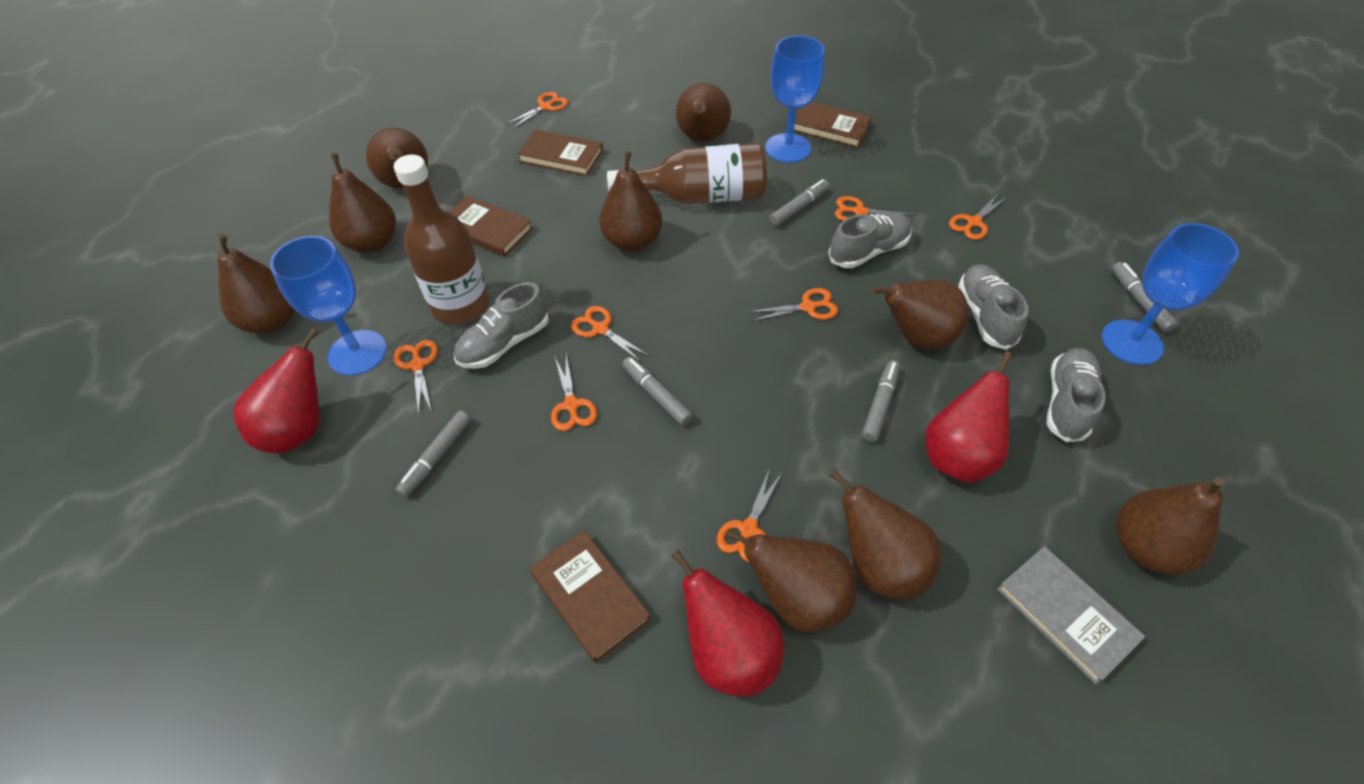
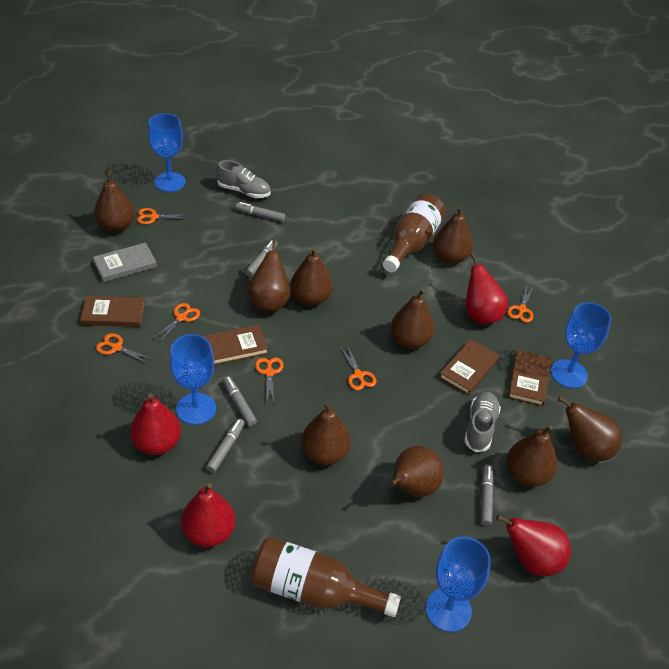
blue goblet: [270,236,387,376] [765,35,825,163] [1102,223,1239,365] = 3 -> [148,113,186,192] [170,334,216,425] [426,537,491,632] [551,302,611,388] = 4
grey shoe: [454,282,549,369] [828,213,912,268] [958,264,1028,350] [1047,348,1106,442] = 4 -> [216,160,271,198] [464,392,501,452] = 2
orange scissors: [394,340,438,415] [506,92,568,129] [551,354,597,431] [571,306,649,362] [717,468,782,563] [749,288,838,321] [835,196,915,221] [949,194,1007,240] = 8 -> [96,333,154,364] [137,208,189,224] [153,303,200,343] [255,357,283,404] [341,344,376,390] [507,285,533,323] = 6
red pear: [233,328,320,454] [671,550,784,697] [925,351,1012,483] = 3 -> [130,393,181,455] [181,483,236,547] [465,253,508,325] [496,515,571,576] = 4

